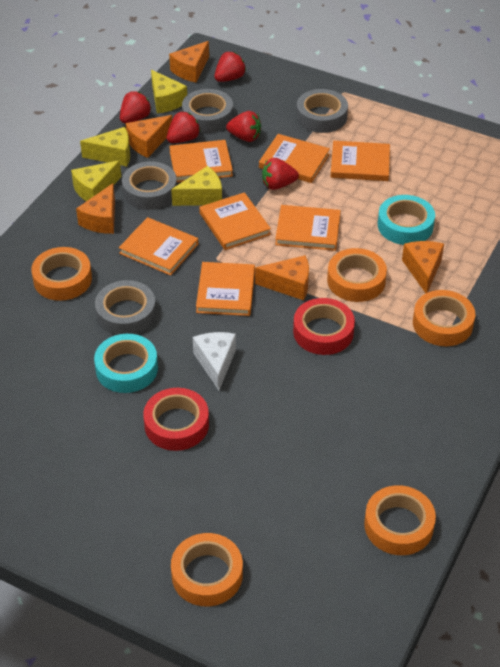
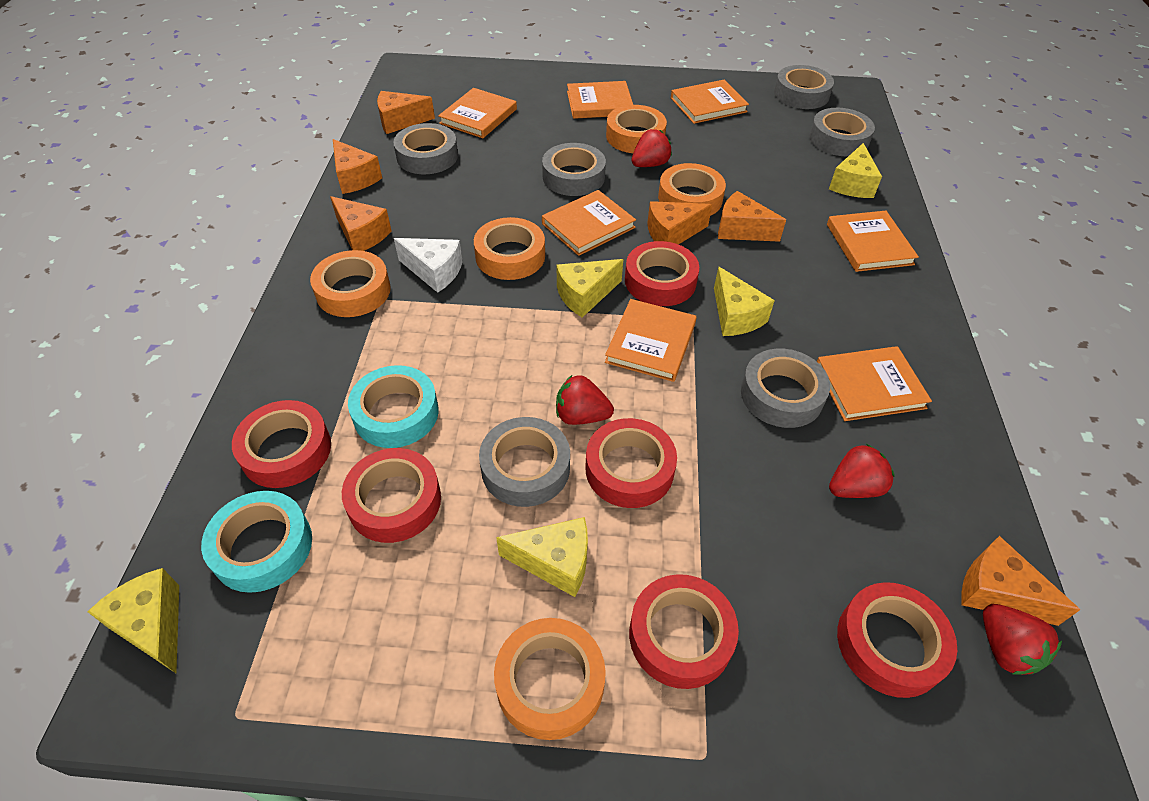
grey tape: [95,280,156,335] [122,161,177,210] [182,89,233,133] [296,89,348,133] = 4 -> [393,123,458,174] [479,417,570,507] [542,143,606,196] [741,349,830,428] [774,65,834,109] [809,108,875,156] = 6
orange cheese: [76,183,115,234] [125,115,172,158] [169,41,209,83] [255,255,309,301] [402,241,444,293] = 5 -> [330,196,392,251] [333,139,382,194] [377,91,435,134] [647,201,712,245] [718,191,786,242] [961,536,1080,626] = 6
red strawberry: [120,91,152,123] [167,112,200,143] [214,52,246,82] [226,111,261,142] [262,158,299,190] = 5 -> [556,375,614,425] [632,129,672,167] [829,444,894,498] [983,604,1062,675] = 4
red tape: [143,388,209,451] [293,298,355,355] = 2 -> [232,400,331,488] [342,448,441,543] [586,418,677,508] [625,241,699,306] [629,574,739,689] [837,582,957,698] = 6
yellow cheese: [71,160,121,201] [80,127,130,167] [151,70,187,113] [171,166,222,206] = 4 -> [87,568,179,673] [496,517,588,597] [557,259,623,318] [714,267,775,336] [829,143,882,198] = 5

